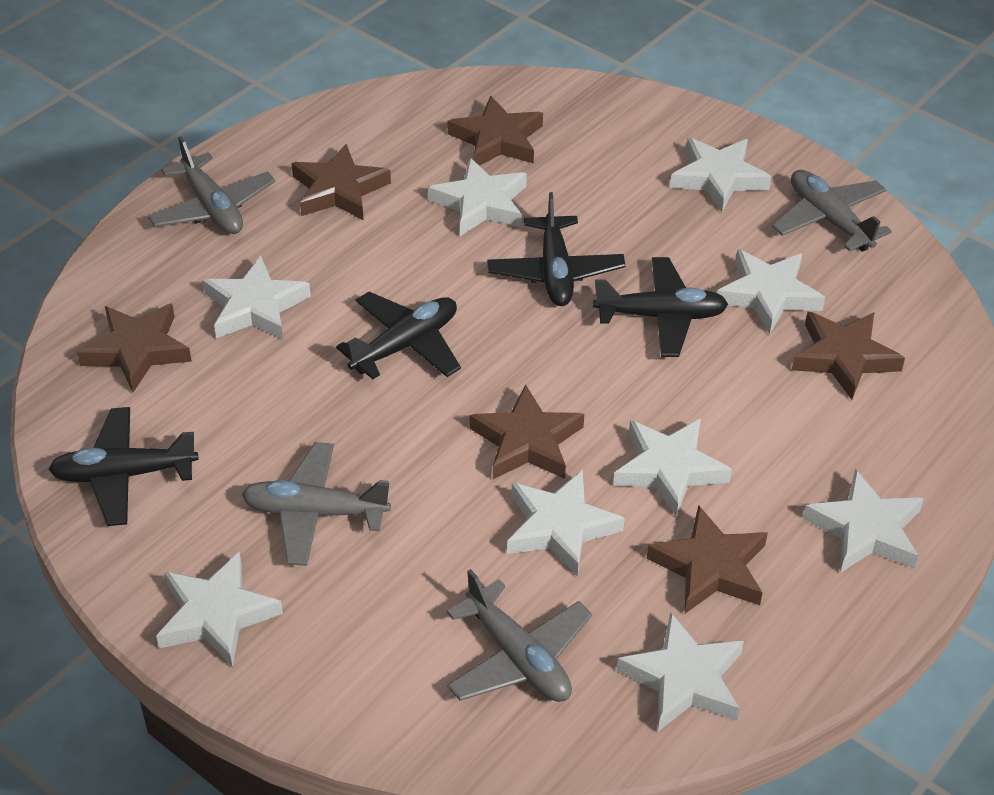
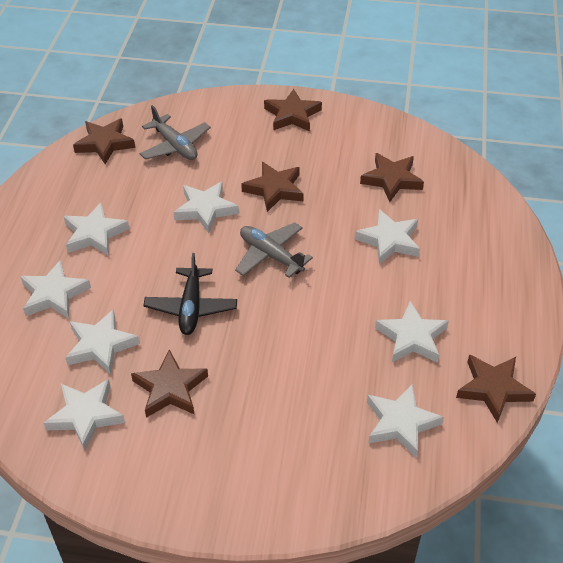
black plane: [48,407,198,526] [336,292,461,379] [487,192,626,306] [593,257,728,357] = 4 -> [143,253,237,335] = 1
grey plane: [148,136,275,234] [242,442,391,566] [447,569,592,702] [772,170,892,252] = 4 -> [140,105,211,160] [235,222,313,278] = 2
white star: [156,552,283,667] [203,256,311,340] [428,158,527,236] [507,470,625,577] [613,418,732,517] [617,612,744,731] [670,138,771,212] [717,249,825,334] [803,469,924,573] = 9 -> [20,260,91,318] [43,379,125,450] [64,203,129,256] [65,309,140,375] [173,182,239,233] [355,209,420,264] [367,384,444,457] [375,301,449,363] = 8

